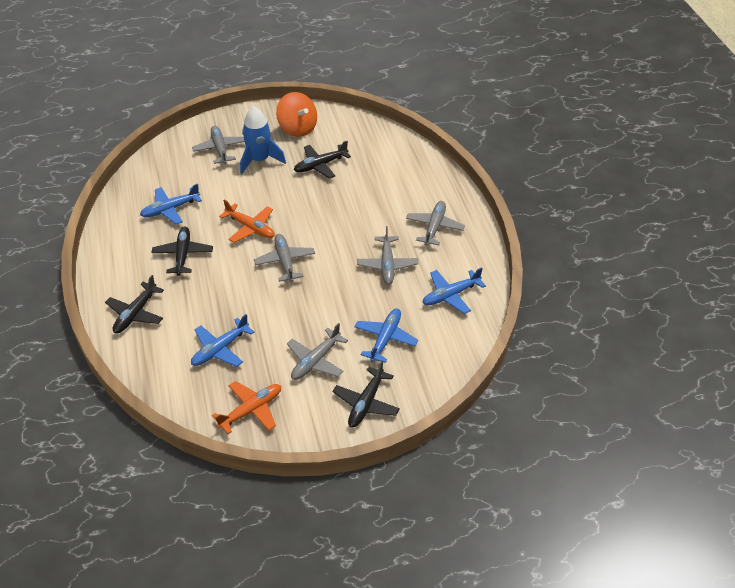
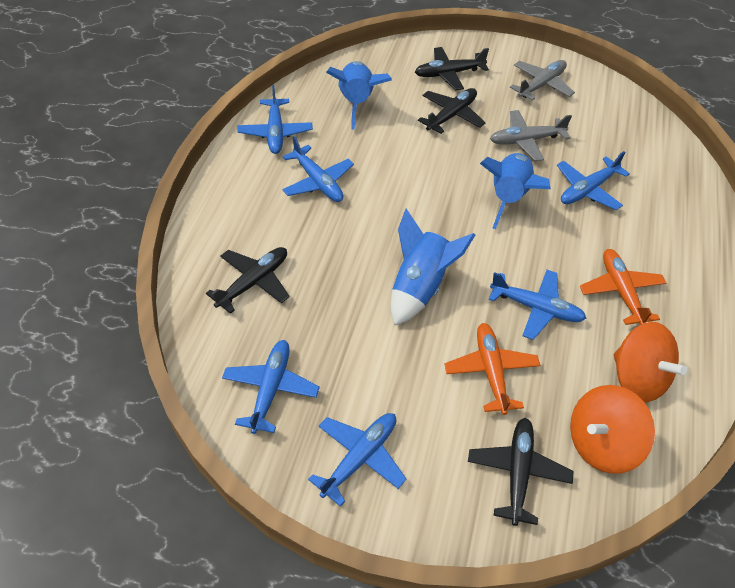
blue plane: [140,184,202,224] [191,314,254,367] [354,308,419,363] [422,267,486,314] = 4 -> [222,340,320,434] [237,85,313,154] [282,136,354,202] [308,413,406,507] [489,270,586,340] [557,151,630,210] = 6
blue rocket: [240,106,286,174] = 1 -> [326,61,392,130] [391,209,475,325] [480,153,551,230] = 3
grey plane: [192,126,245,164] [254,234,315,282] [287,323,348,380] [357,226,418,285] [406,201,465,246] = 5 -> [490,110,572,161] [510,60,575,101] = 2
orange spinning top: [276,92,317,137] = 1 -> [570,385,655,474] [614,322,687,403] = 2

